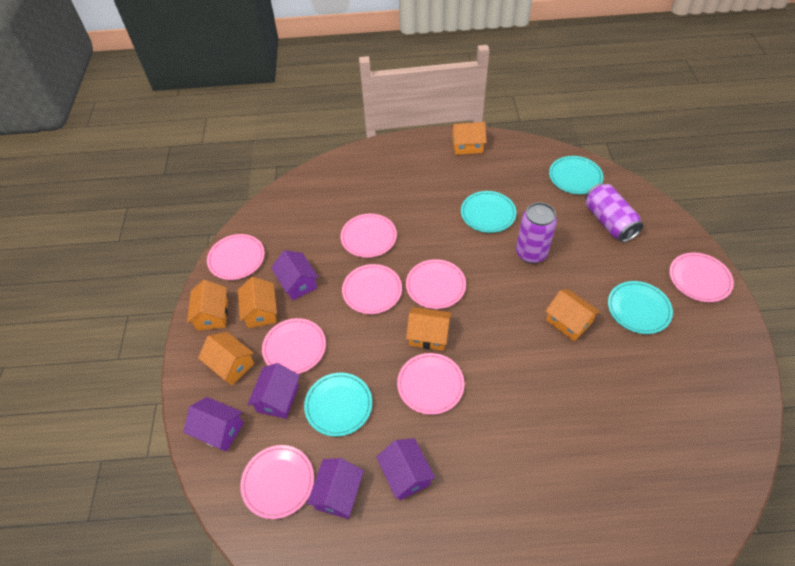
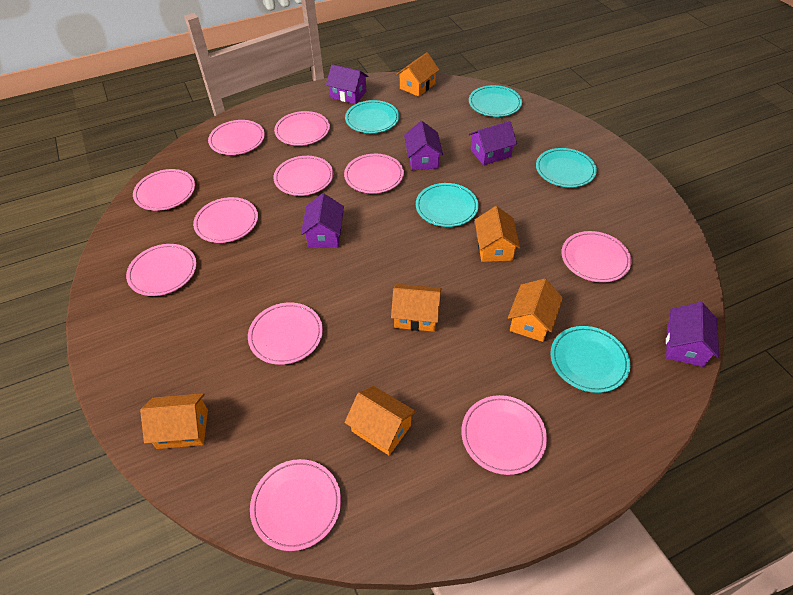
pink plate: [207,234,265,280] [240,445,314,519] [262,318,326,374] [340,214,397,258] [342,264,402,314] [397,353,464,415] [406,259,466,309] [669,253,734,302] = 8 -> [126,244,197,296] [133,169,195,211] [193,197,258,243] [208,120,265,155] [248,302,323,365] [250,459,341,551] [274,111,330,146] [274,156,333,196] [344,154,404,194] [461,395,547,475] [561,231,632,283] = 11
purple can: [516,202,557,264] [585,183,643,242] = 2 -> none = 0
turquoise plate: [304,373,372,437] [461,191,516,233] [549,156,603,194] [608,281,673,334] = 4 -> [345,100,399,133] [416,183,479,227] [469,85,522,117] [536,148,597,188] [550,326,630,393] = 5

